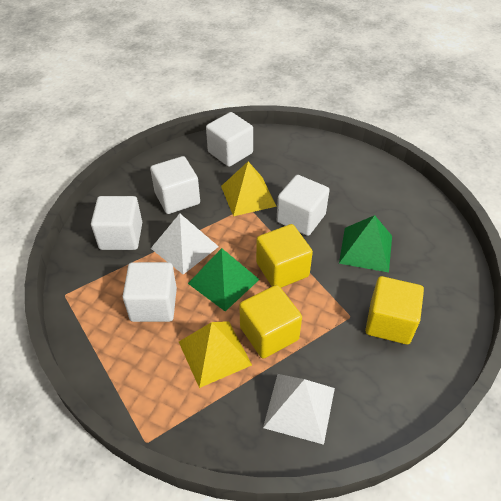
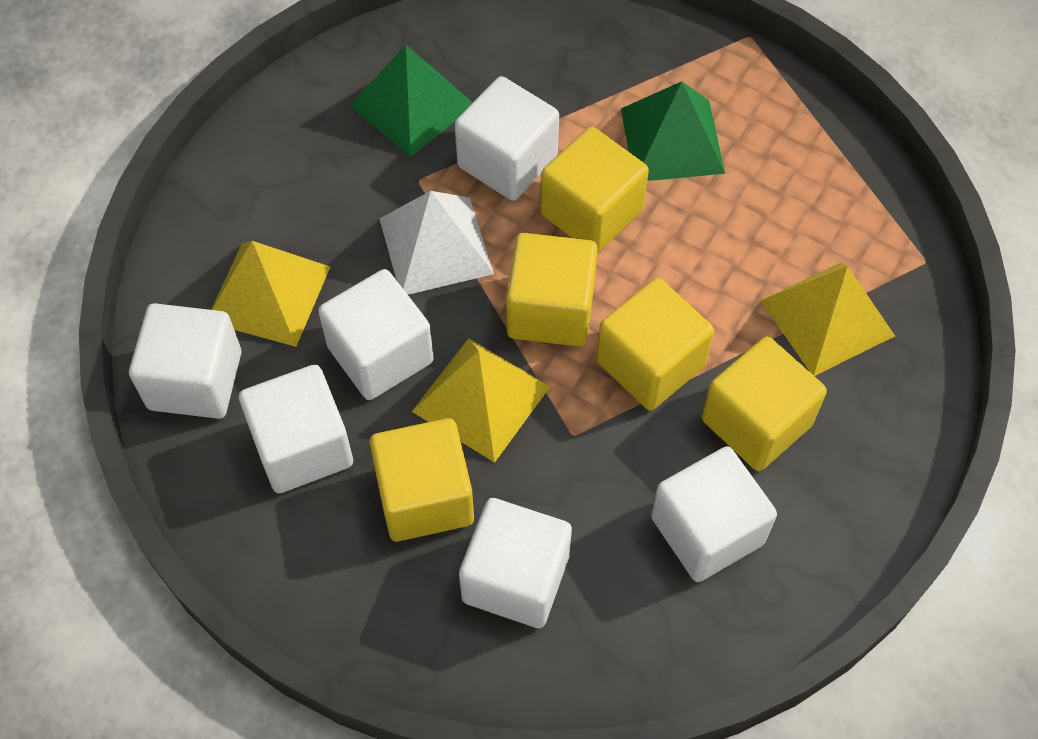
white cube: [91,196,142,250] [122,262,177,322] [150,156,200,214] [206,112,253,167] [277,175,330,236] = 5 -> [129,303,242,419] [239,364,353,493] [318,269,434,400] [455,76,559,201] [459,498,572,628] [651,446,777,582] = 6
white pyramid: [151,214,219,275] [263,374,335,445] = 2 -> [379,191,494,295] = 1
yellow cube: [239,285,302,359] [256,224,313,288] [365,276,424,345] = 3 -> [370,418,474,541] [506,233,598,347] [540,127,649,253] [596,278,714,411] [702,336,827,471] = 5
yellow pyramid: [179,321,252,388] [221,161,277,216] = 2 -> [211,241,330,347] [411,338,550,463] [761,263,895,376] = 3

